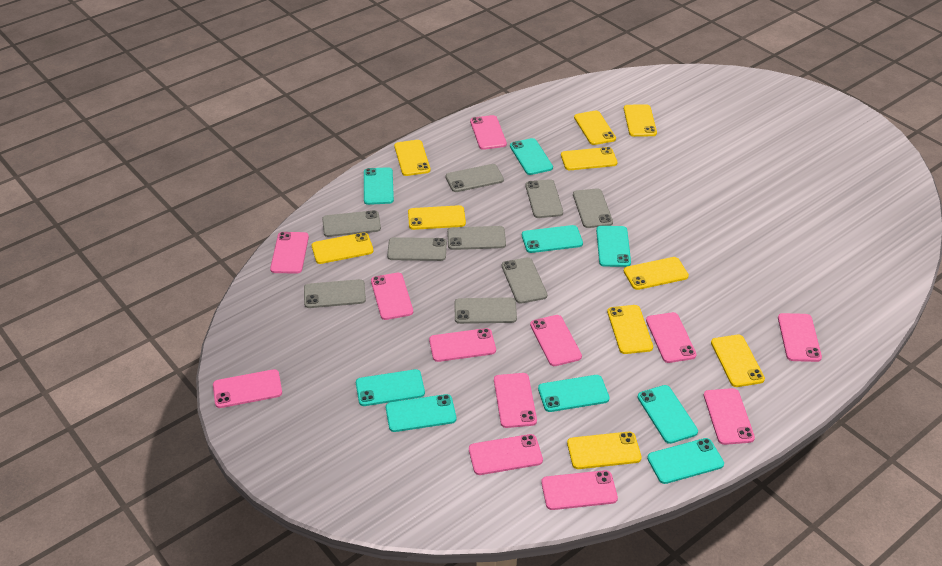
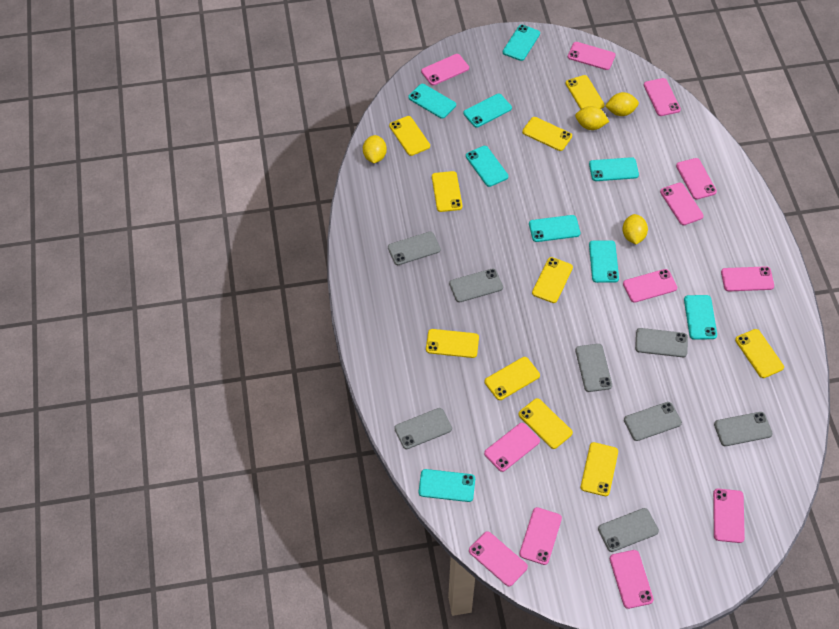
grey phone: [304,279,366,308] [322,210,381,237] [387,237,447,261] [445,164,504,192] [447,226,506,250] [454,297,517,324] [502,257,547,304] [525,179,563,218] [573,188,613,228] = 9 -> [388,232,441,265] [394,408,452,449] [449,269,503,302] [575,344,612,392] [598,508,659,552] [624,402,682,441] [635,328,688,357] [714,412,773,446] = 8
yellow lemon: none = 0 -> [363,135,387,163] [575,106,609,130] [605,92,639,116] [622,214,648,244] = 4

